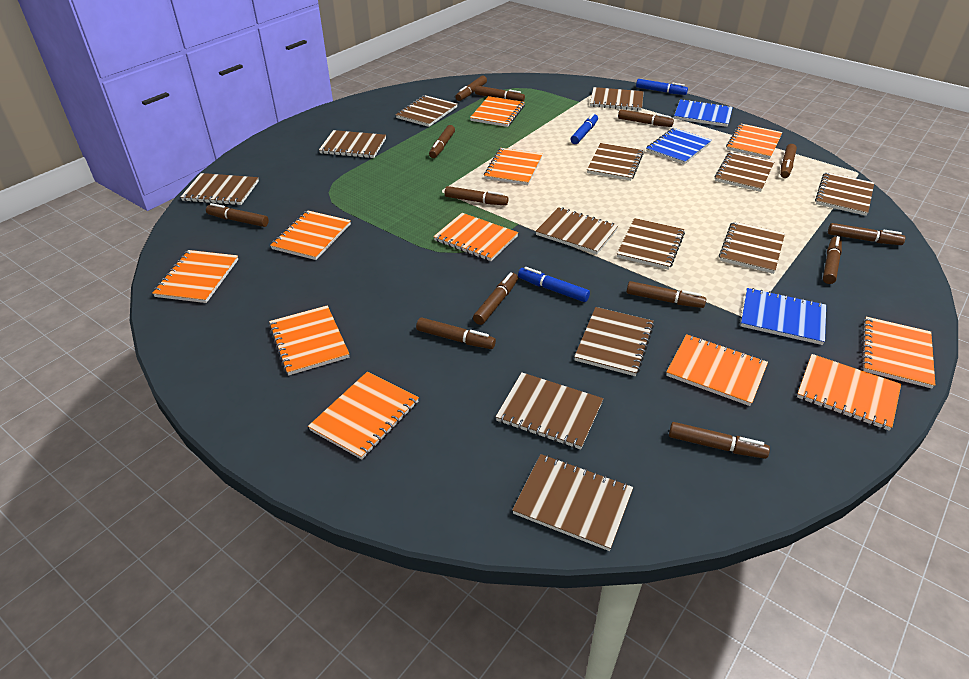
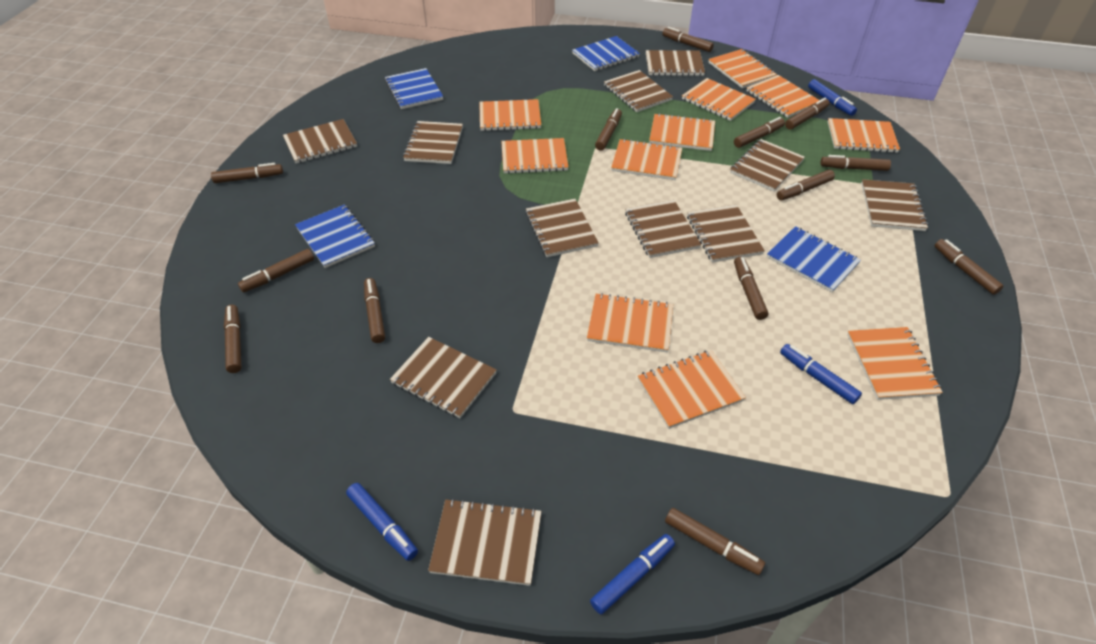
blue marker: [518,267,590,302] [570,113,598,144] [636,79,688,95] = 3 -> [346,483,418,561] [590,534,675,614] [780,344,862,404] [808,79,857,116] = 4
blue notebook: [646,128,712,165] [674,99,733,127] [741,288,826,345] = 3 -> [295,205,375,268] [385,68,443,109] [572,36,640,71] [767,226,861,292] = 4
brown notebook: [180,173,259,205] [319,130,386,158] [396,95,457,127] [496,372,603,450] [512,454,633,551] [536,207,618,254] [574,307,654,376] [587,143,644,181] [590,87,644,111] [617,218,685,270] [715,152,775,192] [719,221,785,274] [815,172,874,216] = 13 -> [283,119,357,164] [390,337,497,418] [403,121,463,164] [428,498,542,586] [525,199,599,257] [604,70,673,112] [625,200,701,258] [646,50,705,76] [687,205,765,262] [730,139,805,192] [861,179,928,231] = 11

